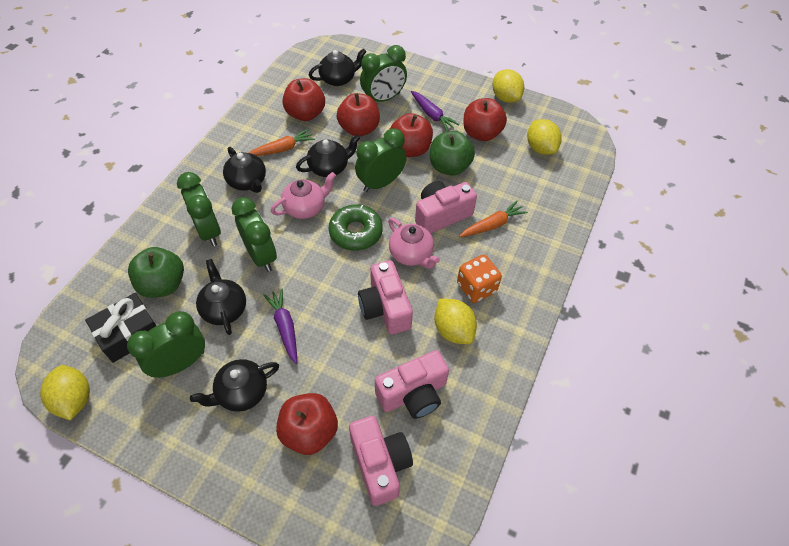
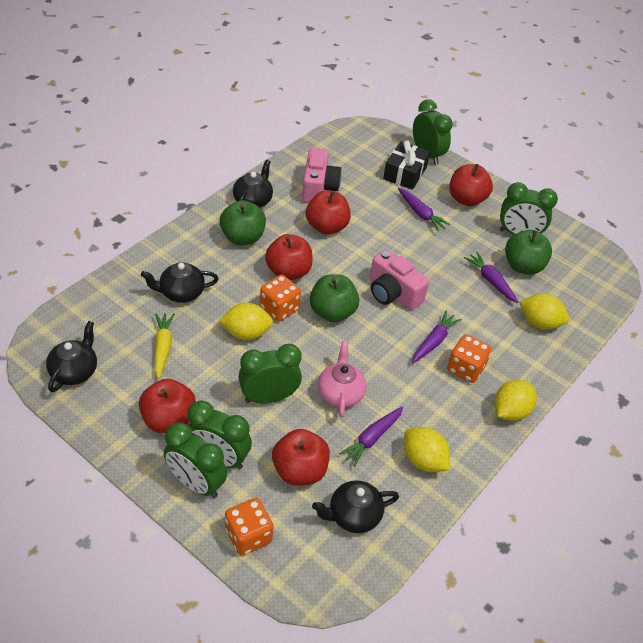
black teapot: [190,359,279,412] [196,259,246,335] [223,147,266,193] [296,135,360,177] [309,48,366,86] = 5 -> [46,321,97,392] [141,262,219,303] [233,159,273,208] [312,480,399,533] = 4
green apple: [128,247,184,298] [430,131,475,176] = 2 -> [220,200,266,245] [310,274,359,322] [505,230,552,275] = 3
green donut: [329,205,383,251] = 1 -> none = 0
orange carrot: [249,129,315,156] [459,201,528,237] = 2 -> none = 0
orange dice: [457,255,502,303] = 1 -> [225,498,274,556] [260,275,301,321] [447,334,492,383] = 3
pink camera: [349,416,413,506] [358,260,413,335] [375,350,449,419] [415,181,477,233] = 4 -> [302,148,342,203] [370,249,429,310] = 2
pink teapot: [271,172,336,219] [388,218,440,268] = 2 -> [318,341,367,418] = 1
purple carrot: [264,289,297,364] [411,91,460,132] = 2 -> [339,407,403,467] [398,188,450,231] [412,311,462,363] [464,252,519,303] = 4
yellow carrot: none = 0 -> [155,313,175,379] = 1

